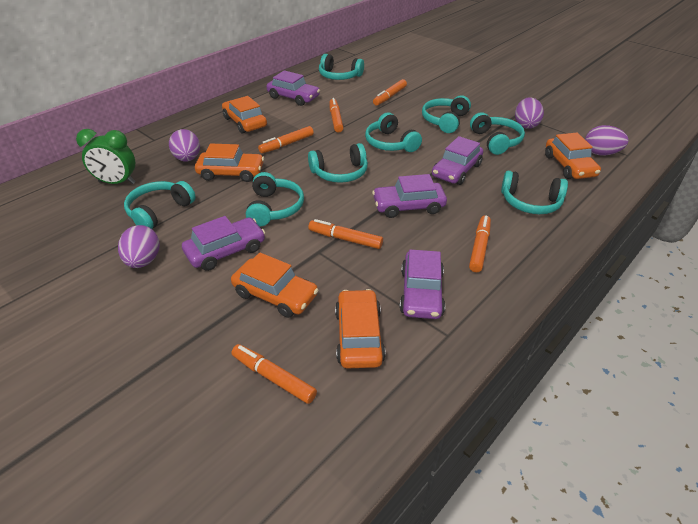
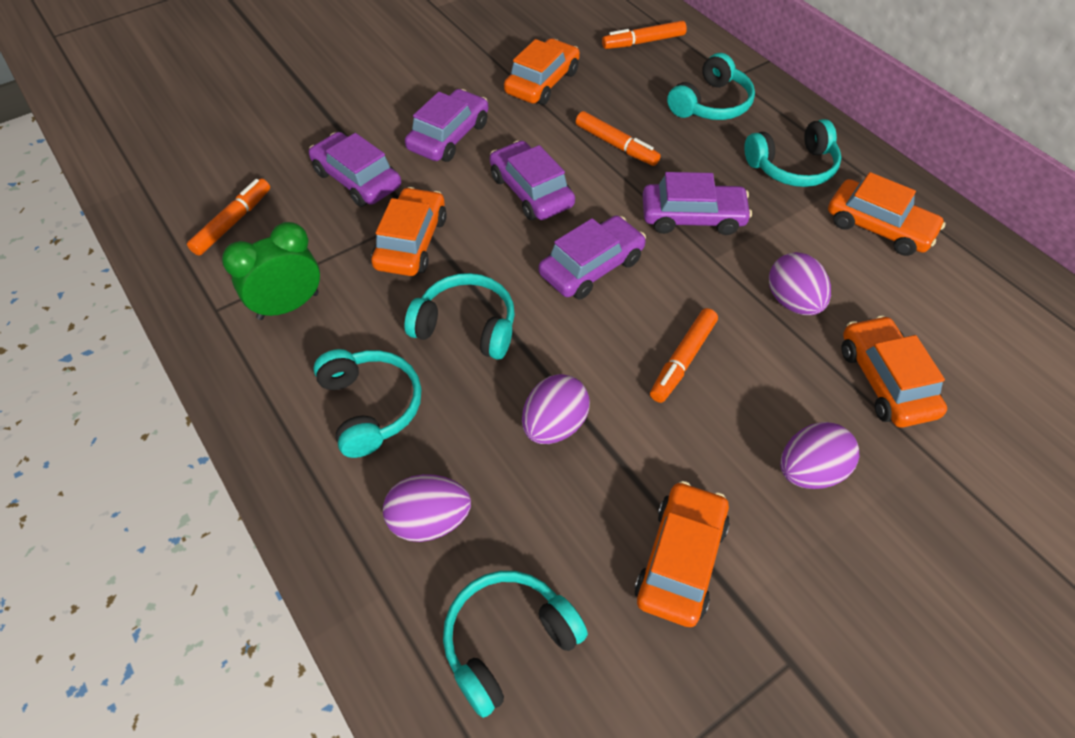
orange marker: [232,344,317,404] [258,126,314,153] [308,219,383,249] [329,98,344,132] [373,79,407,106] [469,215,491,272] = 6 -> [187,178,270,256] [576,111,661,166] [602,20,687,49] [650,308,718,403] = 4
turquoise headphones: [124,181,196,229] [246,172,304,227] [308,143,368,183] [319,54,364,80] [365,112,422,152] [422,95,471,133] [470,112,525,155] [501,171,568,214] = 8 -> [313,349,421,458] [405,273,515,360] [443,571,588,718] [667,53,755,120] [744,119,841,187] = 5

